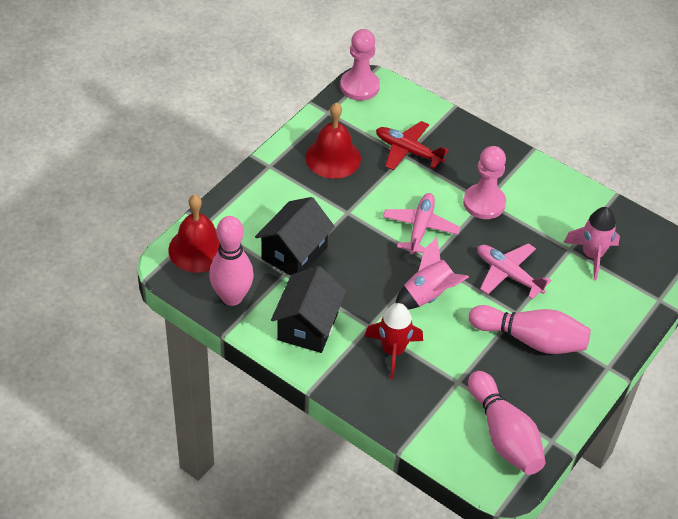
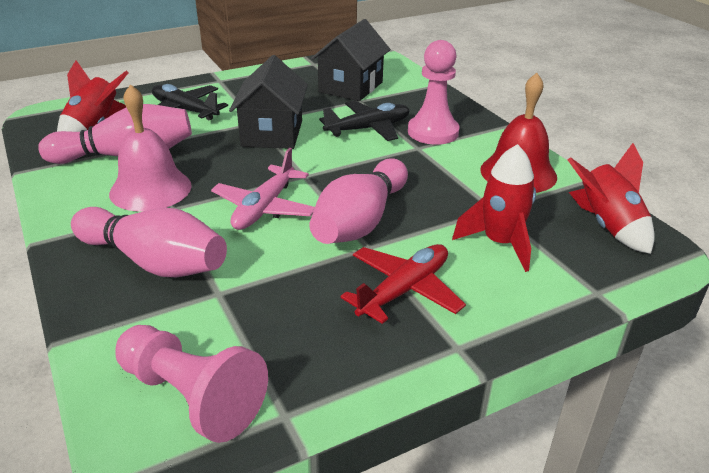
black plane: none = 0 -> [152,84,228,120] [319,100,410,141] = 2
pink bell: none = 0 -> [109,84,192,212] = 1
pink plane: [383,193,460,255] [477,243,552,299] = 2 -> [211,148,315,230] = 1
pink rocket: [395,237,469,310] [563,207,620,280] = 2 -> none = 0
red bell: [168,195,220,273] [306,102,361,179] = 2 -> [480,73,557,193] = 1
red rocket: [365,303,423,379] = 1 -> [57,60,128,132] [452,144,536,272] [568,143,655,254] = 3

